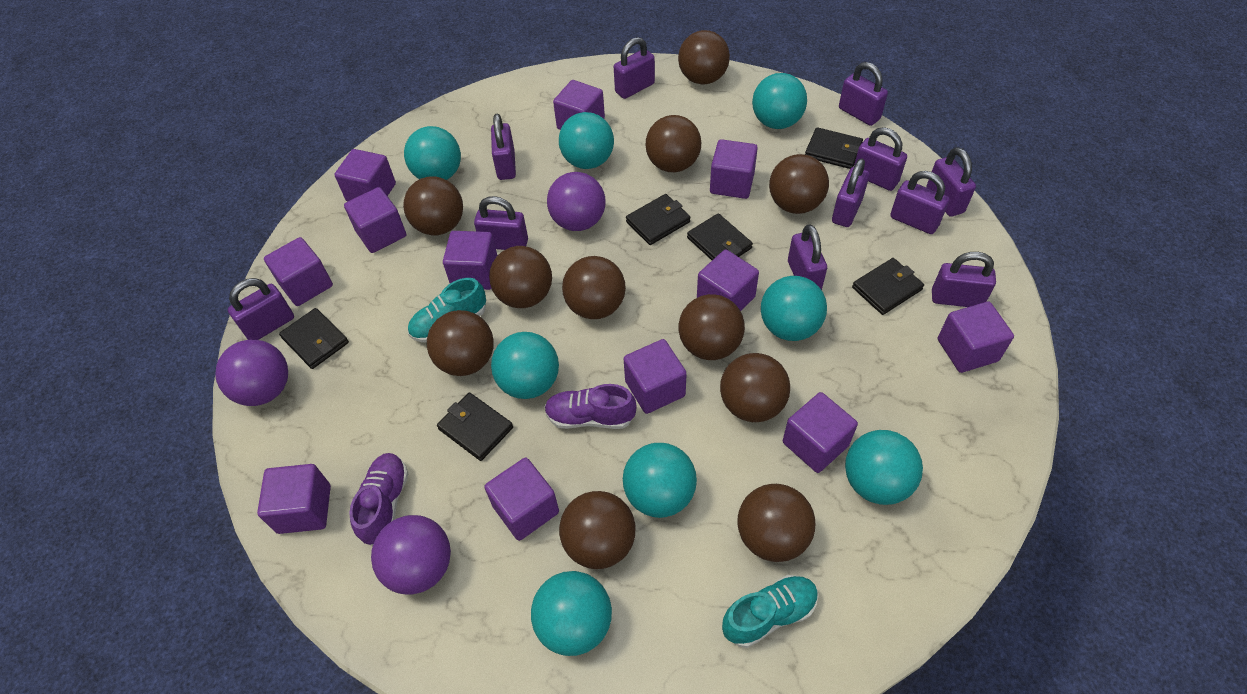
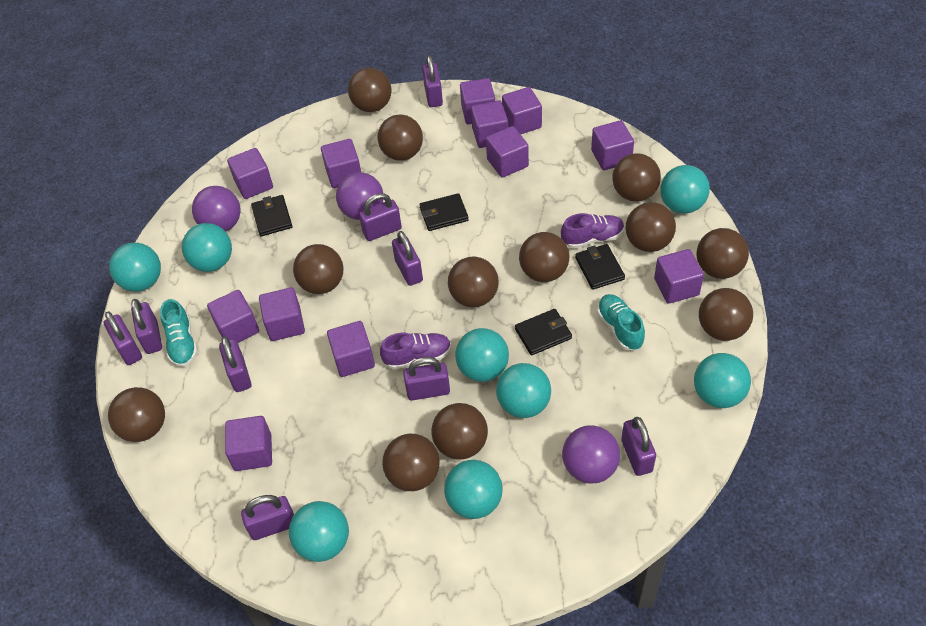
black wallet: [279,308,349,369] [437,393,513,461] [626,194,691,245] [687,213,753,260] [805,127,863,169] [852,258,924,315] = 6 -> [251,195,292,236] [419,193,469,231] [515,309,572,355] [575,244,625,290] = 4
brown ball: [403,176,463,235] [427,310,494,376] [489,246,552,308] [559,491,636,569] [562,256,626,319] [646,115,701,172] [678,30,730,84] [679,294,745,360] [720,353,790,422] [737,484,815,562] [769,154,829,214] = 11 -> [108,387,165,442] [293,244,344,294] [348,68,392,112] [378,115,423,161] [382,434,440,491] [431,403,488,460] [448,256,499,307] [519,232,569,282] [612,153,661,201] [625,202,676,252] [697,228,749,279] [699,288,753,341] = 12
purple padlock: [228,278,294,340] [474,196,528,250] [491,114,516,180] [614,37,655,99] [788,224,827,290] [832,158,869,227] [839,62,888,126] [854,127,907,191] [890,171,949,234] [926,147,976,217] [932,252,996,307] = 11 -> [103,312,142,365] [131,299,162,354] [219,336,251,392] [241,495,294,540] [359,193,402,241] [392,231,423,286] [403,357,450,400] [422,55,443,107] [621,417,656,476] = 9

